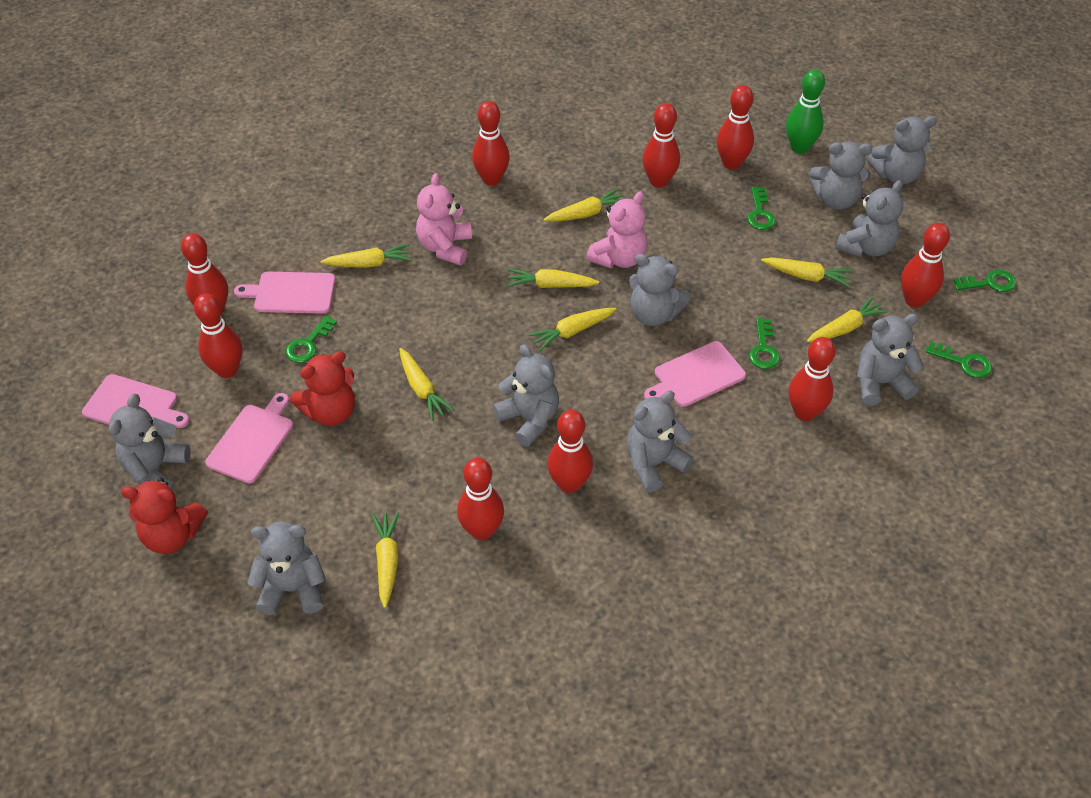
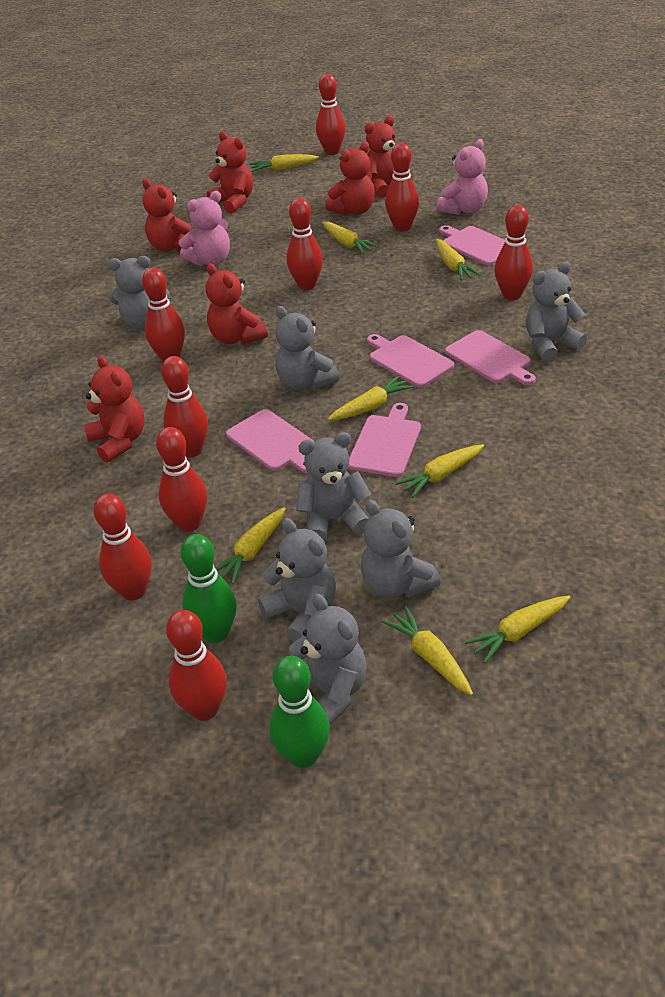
green bowling pin: [786,69,825,154] = 1 -> [181,534,237,643] [270,656,330,768] = 2
green key: [285,315,337,363] [747,187,775,230] [749,318,780,369] [925,342,992,378] [953,270,1016,292] = 5 -> none = 0
grey teddy bear: [108,393,190,488] [248,522,326,615] [493,344,559,447] [626,390,694,492] [629,254,690,326] [810,142,872,210] [835,180,903,257] [857,314,923,406] [867,116,937,185] = 9 -> [108,256,170,330] [258,518,336,642] [275,306,340,390] [289,594,367,725] [296,432,371,541] [361,500,441,598] [526,262,587,362] = 7
pink cutting board: [82,374,189,428] [205,393,293,484] [234,272,335,314] [644,341,746,407] = 4 -> [226,409,314,473] [348,403,421,477] [367,334,454,388] [439,225,505,265] [445,330,536,385] = 5
red teddy bear: [121,478,208,554] [290,351,355,426] = 2 -> [84,355,144,463] [142,179,193,252] [206,263,268,344] [207,132,253,214] [325,142,375,216] [365,116,413,198] = 6

